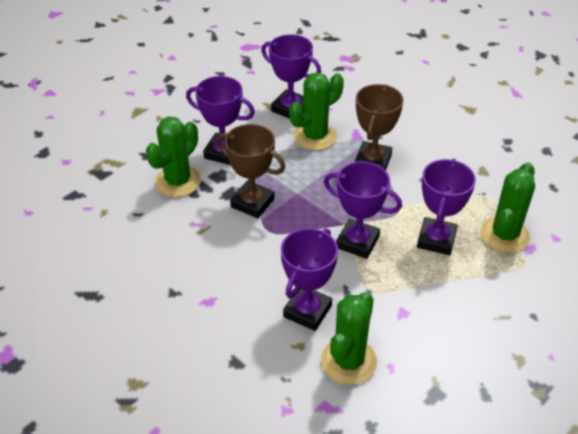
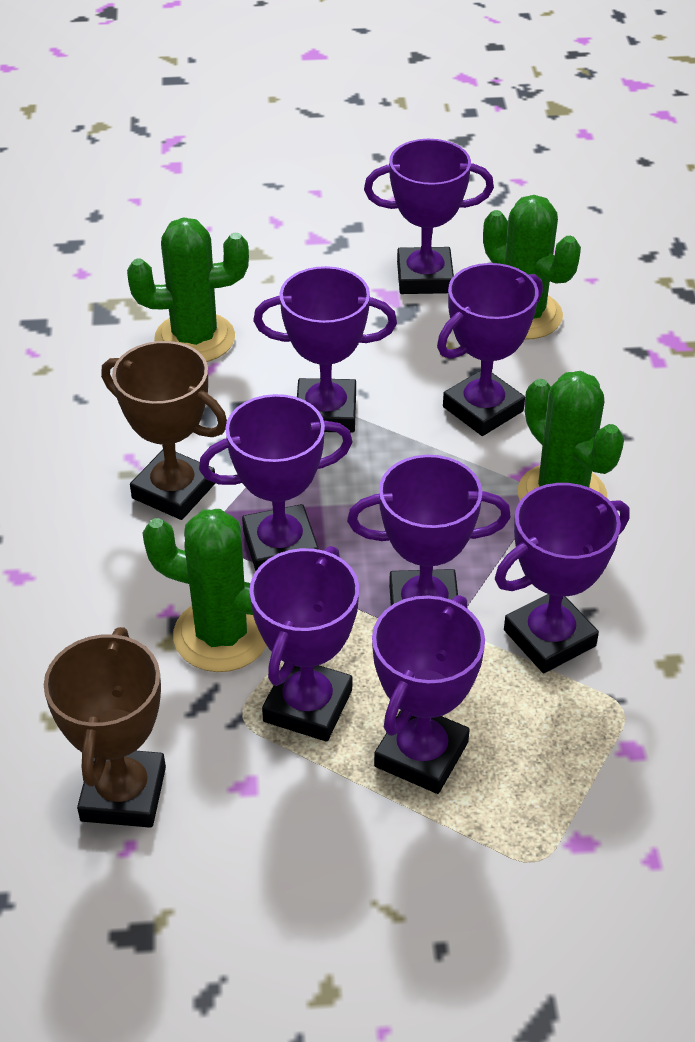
purple trophy: [186,76,255,165] [261,34,321,119] [281,228,338,331] [324,161,402,259] [417,159,476,255] = 5 -> [199,394,353,571] [249,546,359,742] [253,266,397,433] [347,455,511,605] [364,139,494,294] [372,595,485,794] [437,263,543,436] [495,483,630,673] = 8

